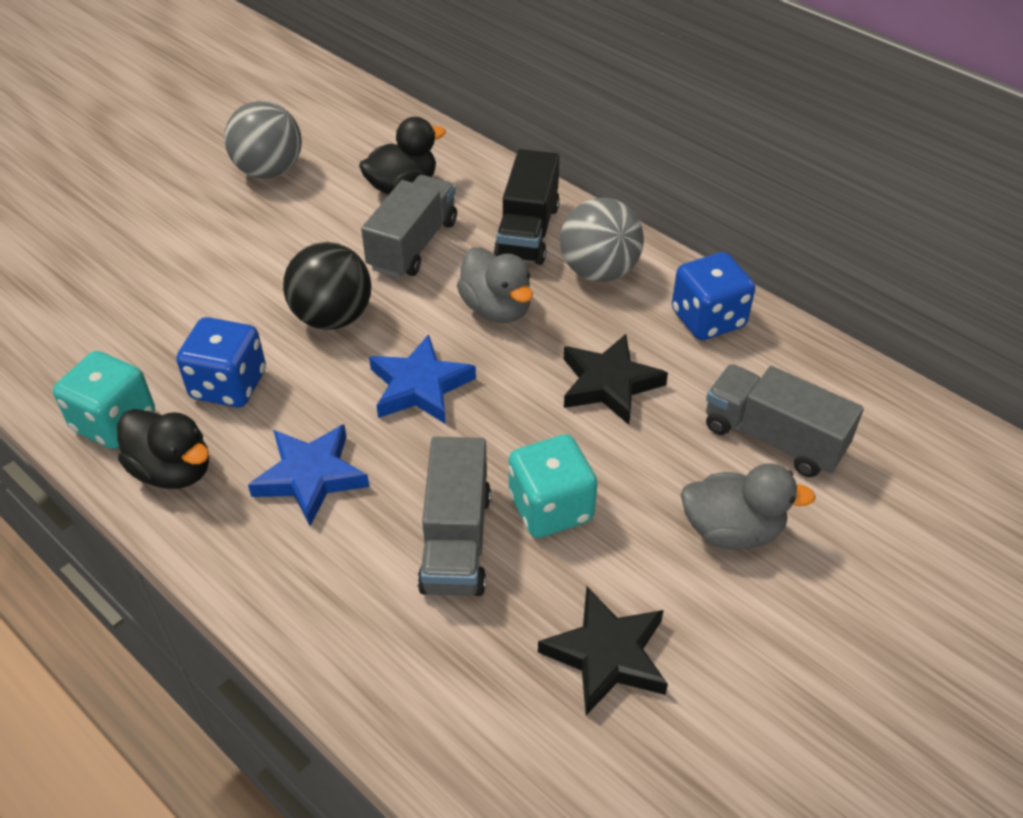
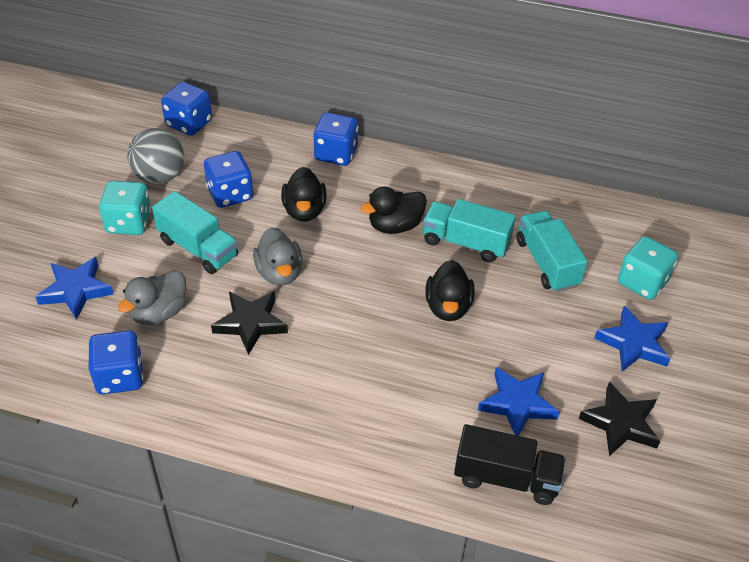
black ball: [283,242,371,330] = 1 -> none = 0
black duck: [117,409,209,489] [359,117,446,195] = 2 -> [281,167,327,222] [361,186,427,234] [425,260,475,321] = 3
blue dice: [176,317,266,408] [672,252,755,340] = 2 -> [88,330,143,394] [161,82,212,136] [204,151,253,208] [313,112,358,166] = 4
blue star: [248,424,369,526] [369,334,476,424] = 2 -> [35,257,114,320] [478,367,560,436] [594,306,670,371] = 3
grey ball: [224,101,302,179] [560,198,644,282] = 2 -> [127,128,184,184] = 1
grey truck: [361,175,457,278] [417,437,491,596] [706,364,864,477] = 3 -> none = 0
turquoise truck: none = 0 -> [152,191,238,274] [423,199,516,262] [517,211,588,292] = 3

